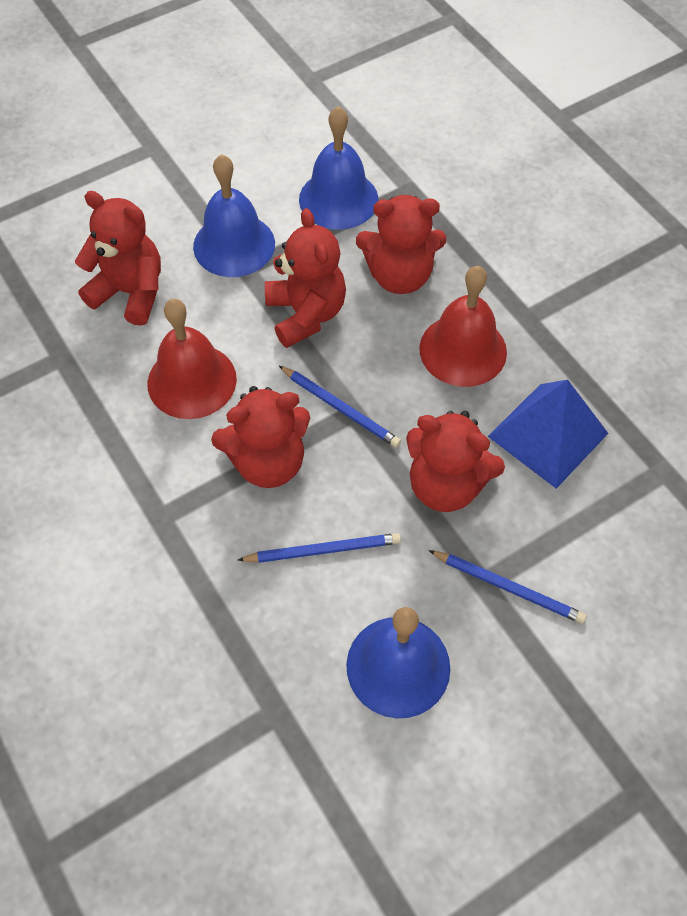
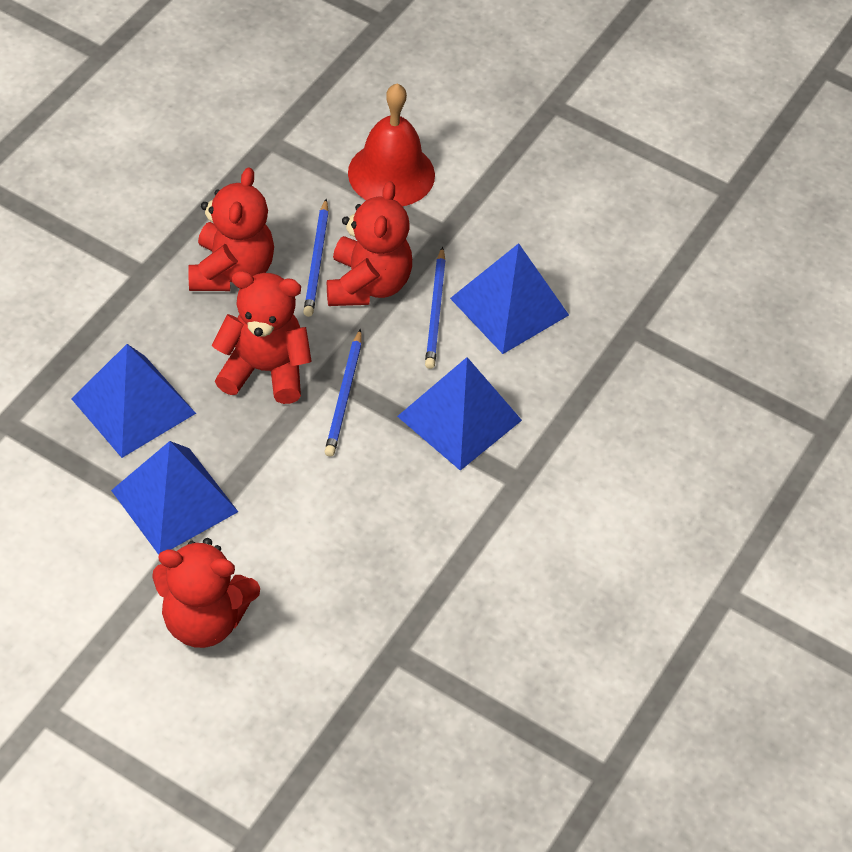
blue bell: [193,154,275,277] [299,106,378,230] [346,607,450,719] = 3 -> none = 0
blue pyramid: [488,380,608,489] = 1 -> [71,344,196,458] [111,441,238,555] [397,357,522,471] [450,243,569,354] = 4
red bell: [147,299,237,419] [419,266,507,387] = 2 -> [348,83,435,207] = 1
red teddy bear: [75,191,161,326] [211,386,310,488] [265,208,346,348] [356,195,446,294] [406,411,505,512] = 5 -> [152,538,260,648] [188,167,274,291] [212,271,312,404] [327,181,412,306] = 4

